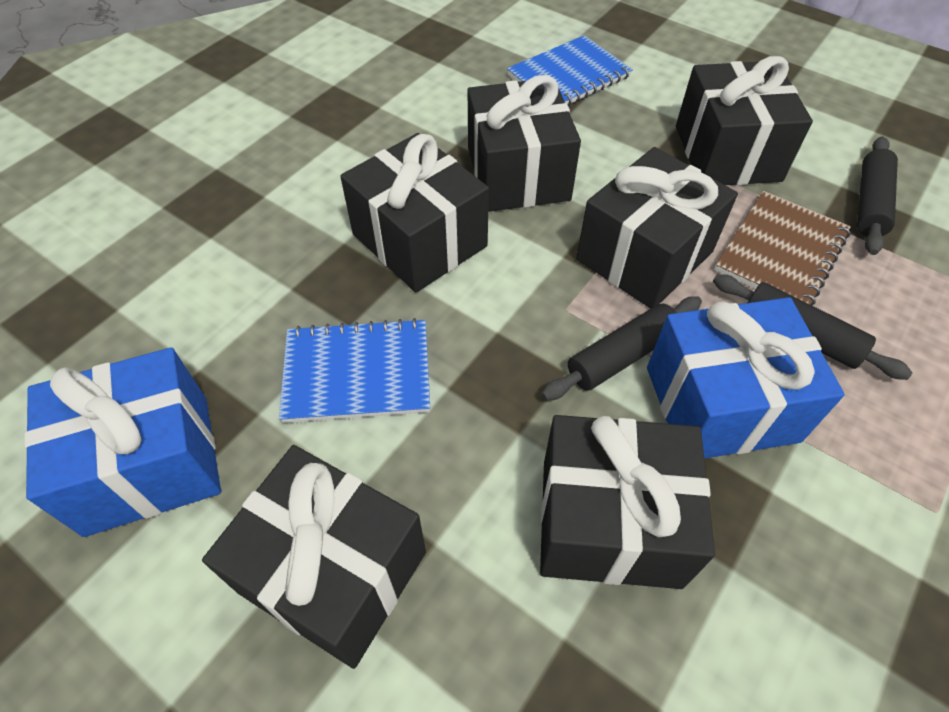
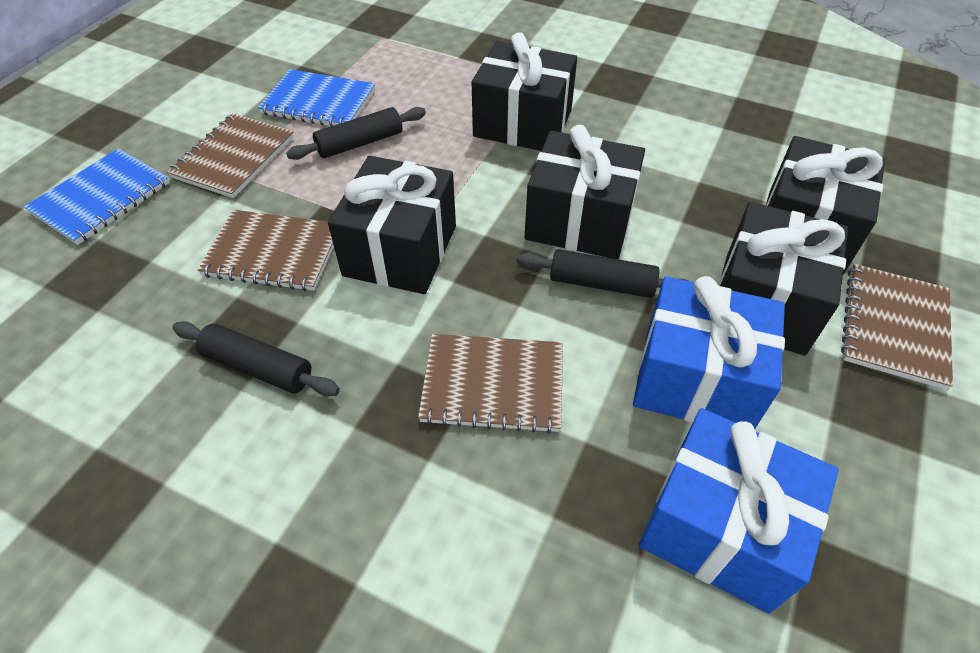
black gift: [202,445,426,669] [340,133,489,293] [468,75,581,212] [540,415,715,589] [576,147,738,309] [676,56,813,185] = 6 -> [328,156,456,294] [472,32,577,151] [524,125,645,259] [718,202,848,355] [766,136,885,275] = 5
brown notebook: [714,191,851,306] = 1 -> [167,113,294,198] [197,210,334,291] [418,334,563,434] [841,264,953,390] = 4

